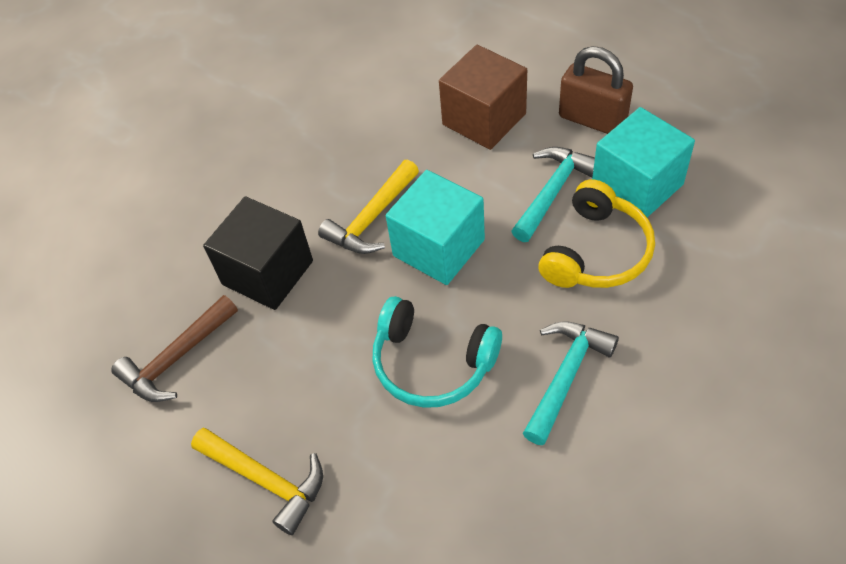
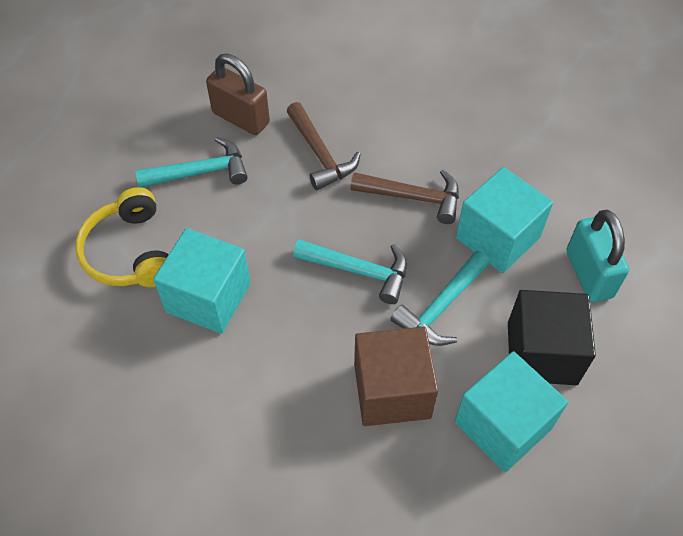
brown hammer: [111,295,238,402] = 1 -> [286,102,361,190] [350,170,459,224] = 2
turquoise cube: [386,170,485,285] [592,107,695,217] = 2 -> [153,228,251,334] [455,351,568,472] [456,167,553,273] = 3
turquoise hammer: [512,147,595,242] [523,321,619,445] = 2 -> [135,137,248,188] [293,239,407,304] [391,250,490,346] = 3
turquoise headphones: [372,296,502,408] = 1 -> none = 0
turquoise padlock: none = 0 -> [566,210,629,302] = 1
yellow hammer: [191,428,323,535] [318,159,419,254] = 2 -> none = 0

